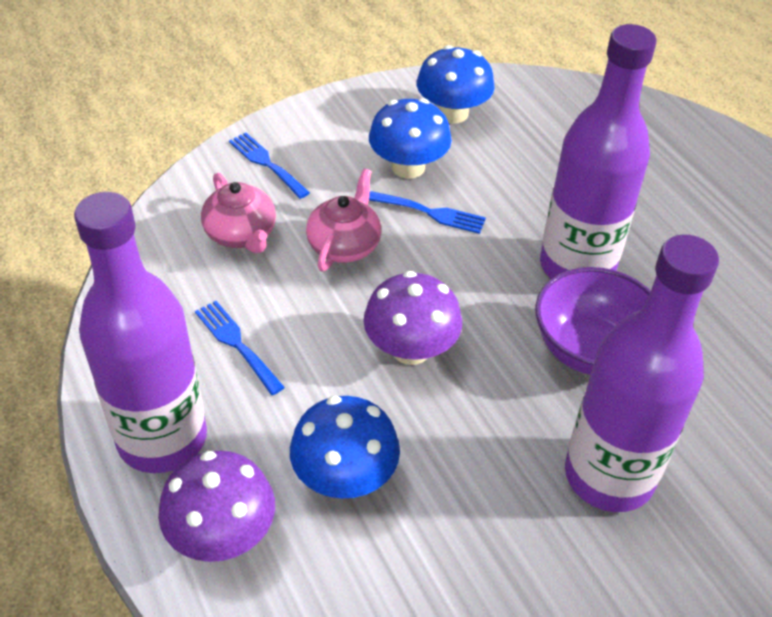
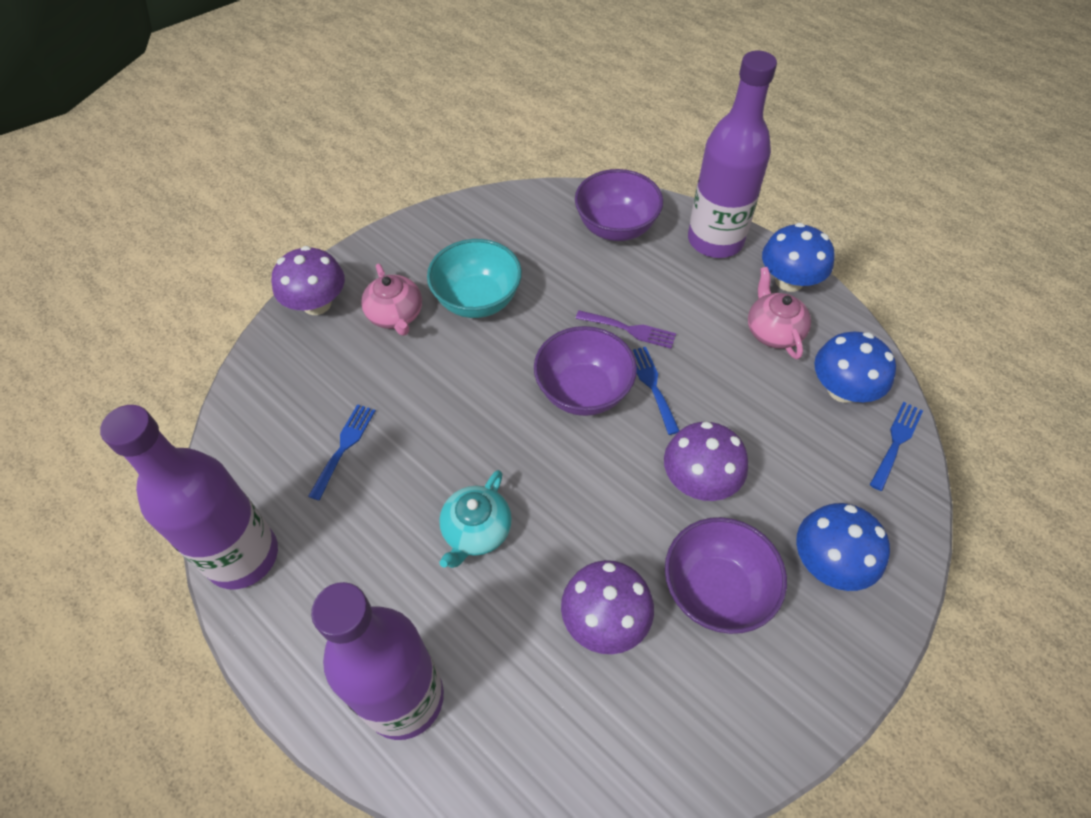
purple bowl: [535,267,651,375] = 1 -> [534,326,637,416] [575,169,663,241] [665,517,787,634] = 3
purple fork: none = 0 -> [575,310,676,349] = 1
purple mushroom: [158,451,275,562] [363,271,462,365] = 2 -> [272,246,345,315] [561,560,654,654] [664,421,748,501] = 3
turquoise bowl: none = 0 -> [427,239,522,318] = 1
turquoise teapot: none = 0 -> [439,470,512,568] = 1

